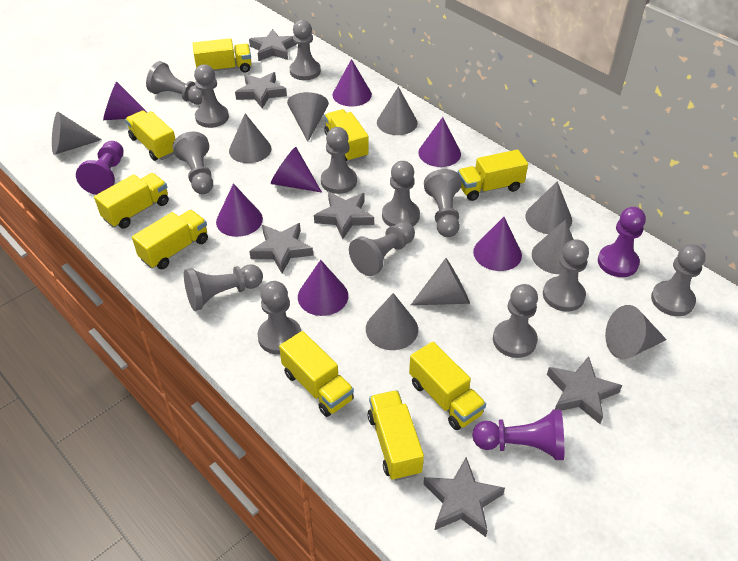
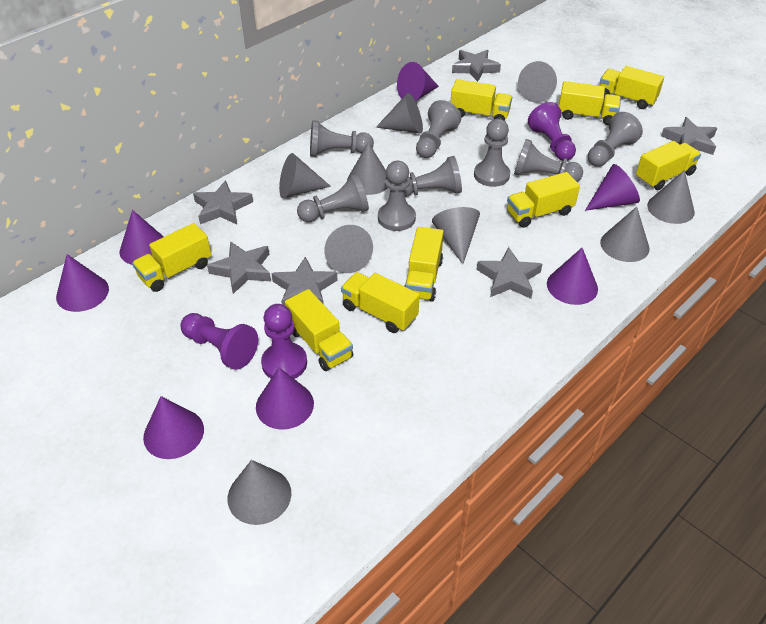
grey pawn: [146,61,202,105] [173,132,213,194] [184,264,263,311] [194,64,229,128] [258,281,301,355] [290,20,321,80] [321,127,357,194] [349,221,415,276] [382,161,420,227] [424,169,462,237] [493,284,538,358] [543,239,589,312] [651,244,706,316] = 13 -> [297,174,369,222] [310,120,374,157] [378,161,416,231] [404,156,462,197] [416,100,461,158] [474,119,510,187] [514,139,583,182] [588,112,643,167] = 8

